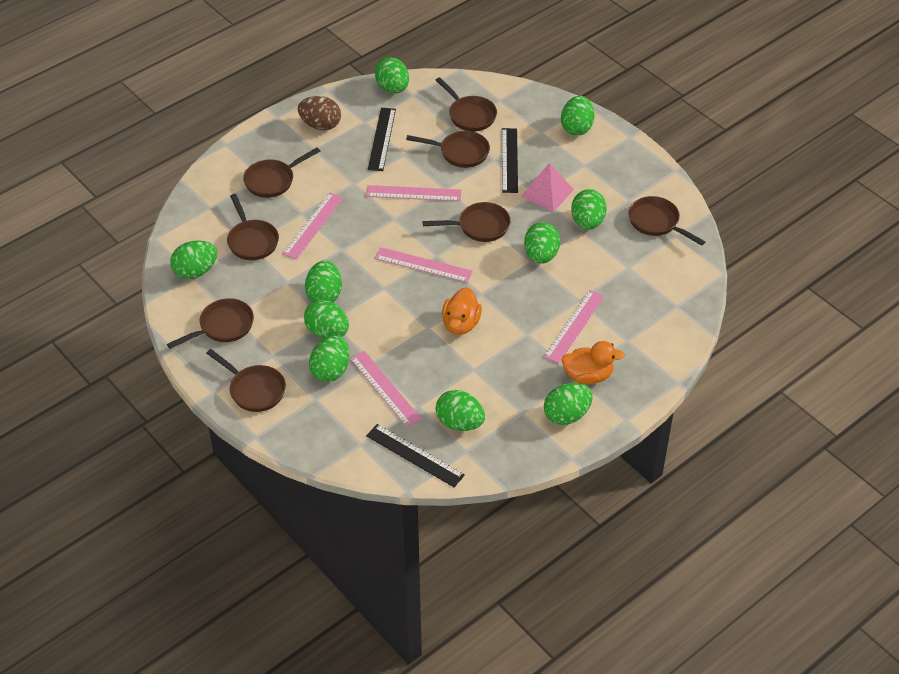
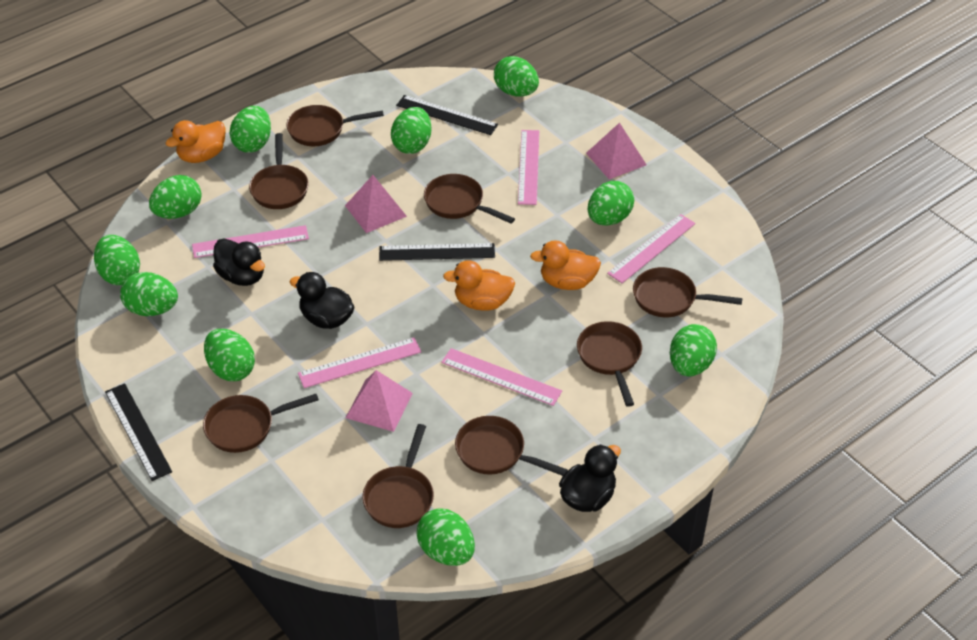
black duck: none = 0 -> [213,238,265,286] [290,272,354,329] [559,444,621,512] = 3
brown egg: [298,96,341,130] = 1 -> none = 0
orange duck: [442,287,482,335] [561,341,625,384] = 2 -> [166,120,226,163] [443,260,515,311] [530,240,601,290] = 3
pink pyramid: [521,163,574,212] = 1 -> [345,175,407,233] [346,370,413,432] [586,123,647,179] = 3

